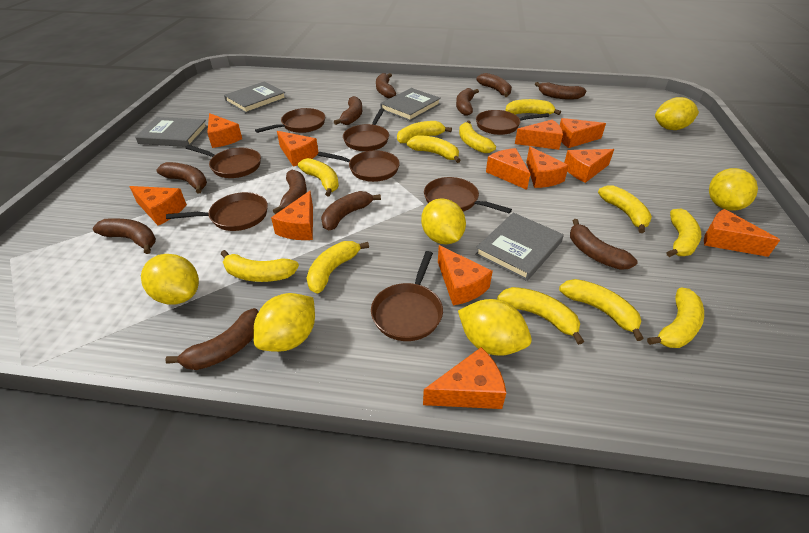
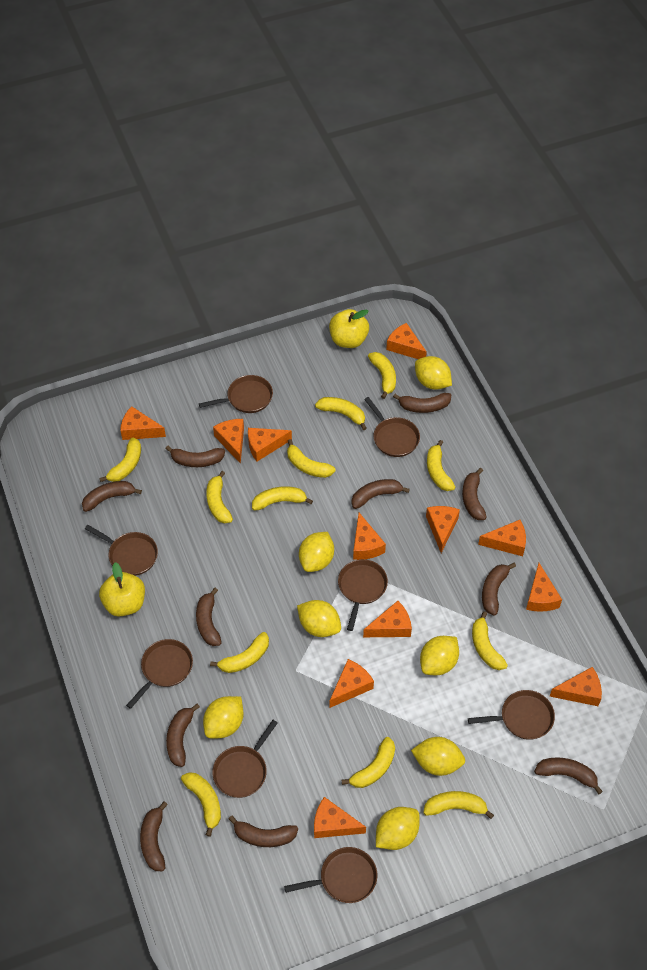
grey book: [135,117,208,147] [224,82,286,113] [380,88,441,121] [475,213,564,281] = 4 -> none = 0
yellow apple: none = 0 -> [99,562,145,617] [329,309,369,348] = 2
yellow lemon: [141,254,199,304] [253,293,315,352] [421,198,466,244] [458,299,532,356] [655,97,699,130] [709,168,758,211] = 6 -> [203,696,244,738] [297,600,341,637] [299,532,334,572] [376,807,420,850] [411,737,465,776] [415,356,452,390] [420,636,459,675] = 7

